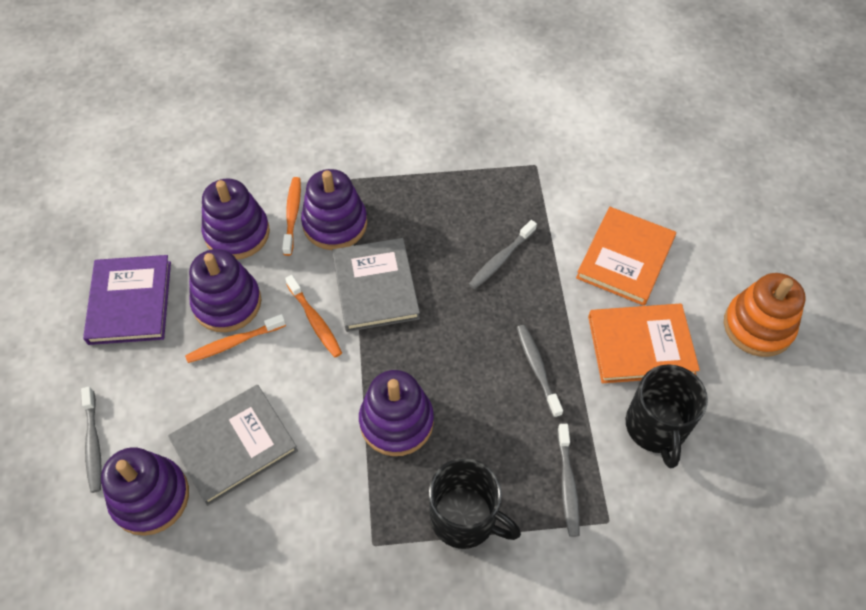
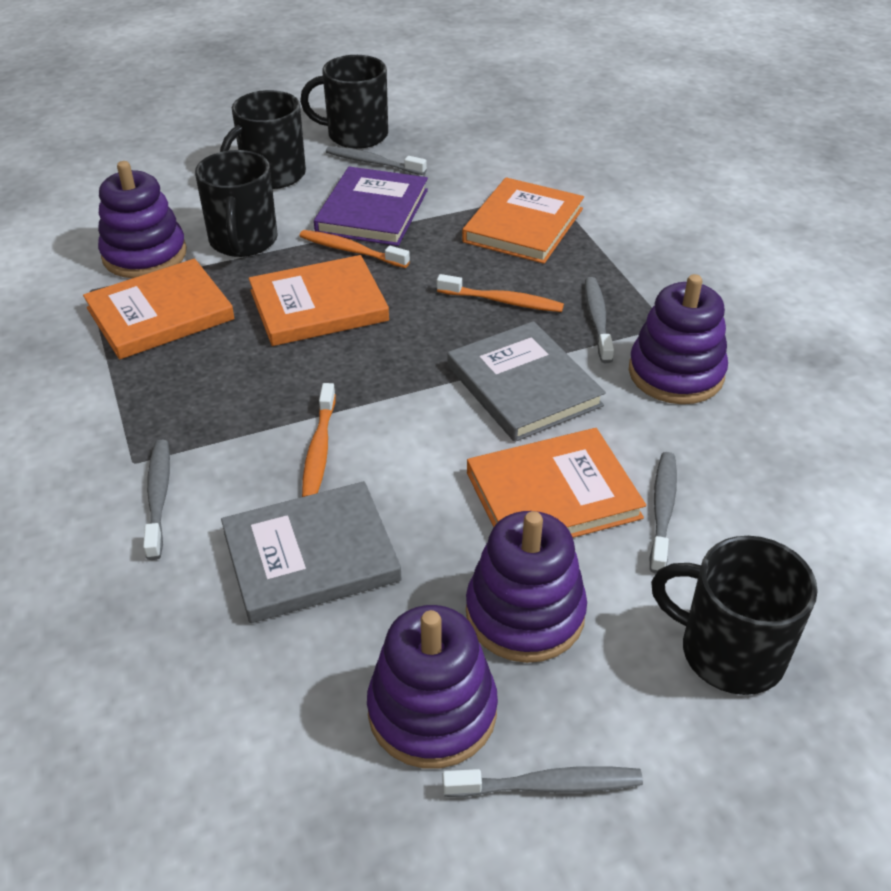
black mug: [429,458,521,549] [626,364,708,468] = 2 -> [195,150,278,257] [220,90,306,189] [300,55,388,149] [651,536,818,695] = 4
grey toothbrush: [81,387,102,493] [469,220,537,289] [517,325,563,418] [557,424,580,537] = 4 -> [143,440,170,560] [326,146,427,175] [443,766,643,797] [585,277,614,363] [650,452,677,574] = 5
orange book: [576,207,676,306] [588,304,700,383] = 2 -> [83,258,235,360] [249,255,389,346] [462,177,584,264] [467,428,646,538] = 4
orange stacking toy: [724,273,806,357] = 1 -> none = 0
purple stacking toy: [101,447,189,536] [189,249,261,332] [202,178,270,260] [301,169,367,250] [359,370,434,456] = 5 -> [98,161,187,278] [367,605,498,769] [466,511,587,663] [629,274,728,404] = 4

